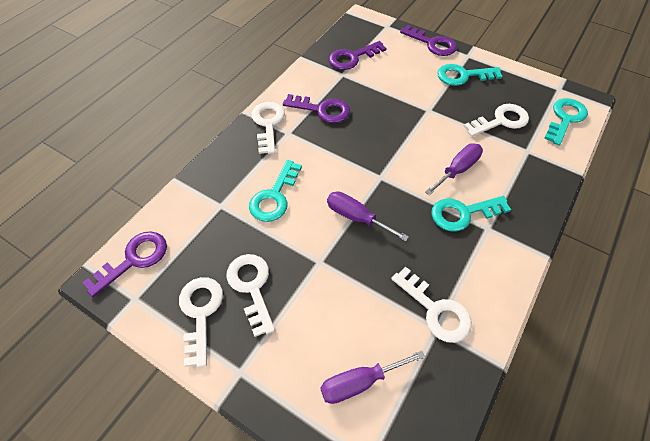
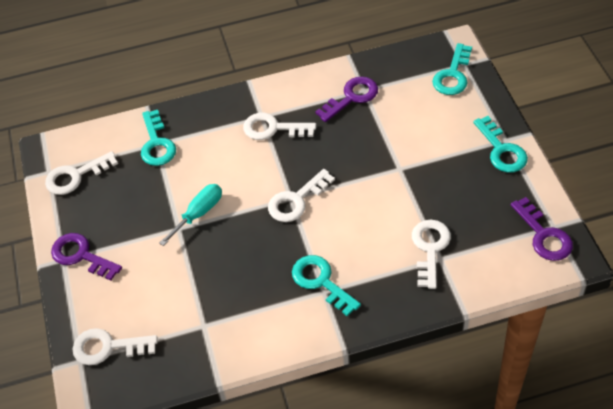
purple key: [82,231,167,297] [283,94,350,123] [329,41,386,70] [400,25,457,56] = 4 -> [51,233,122,281] [315,76,378,122] [511,197,573,261] = 3
purple screwdriver: [320,350,425,404] [327,191,409,241] [425,143,483,196] = 3 -> none = 0
turquoise screwdriver: none = 0 -> [159,184,222,246] = 1

